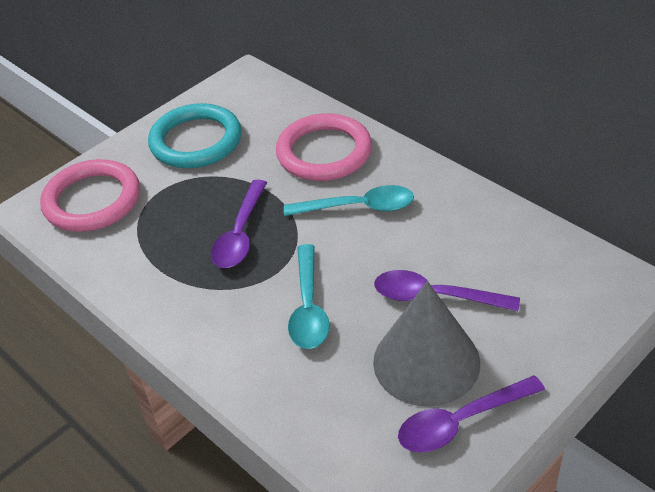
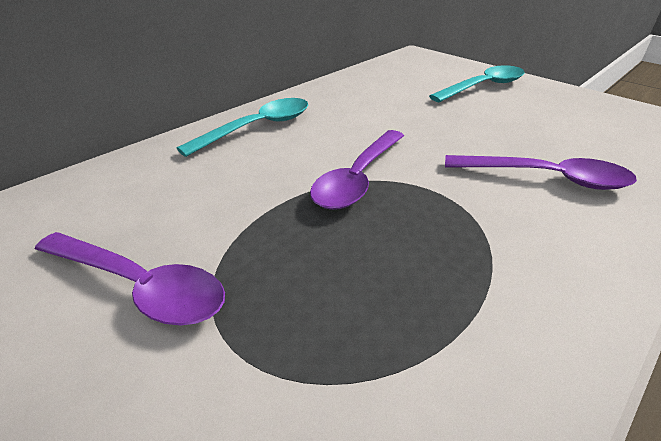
grey cone: [373,281,480,407] = 1 -> none = 0
pink ring: [40,159,140,232] [276,113,372,181] = 2 -> none = 0
turquoise ring: [148,103,242,168] = 1 -> none = 0

